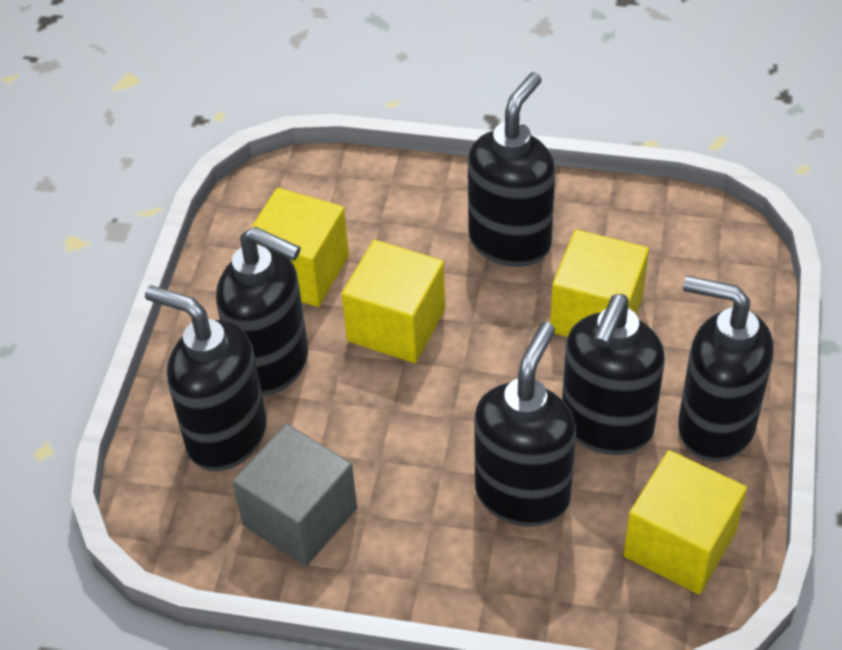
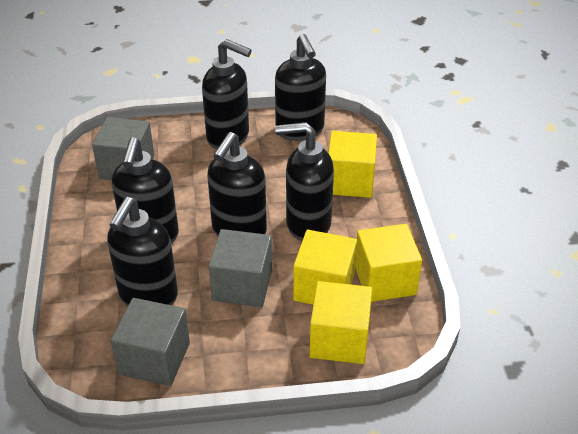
grey cube: [232,424,357,566] = 1 -> [92,117,154,180] [111,298,190,386] [209,229,272,307] = 3

